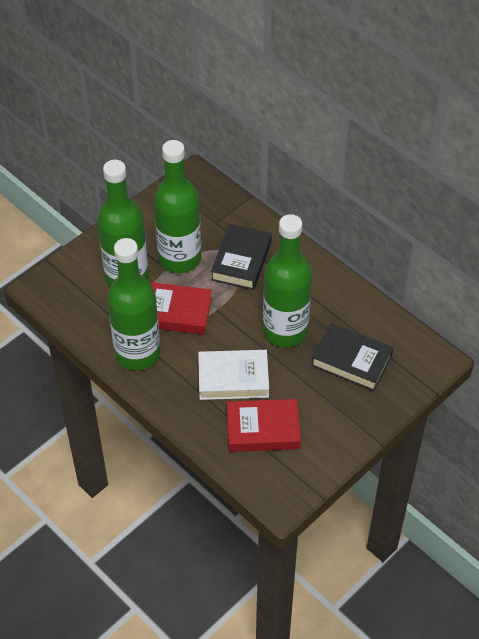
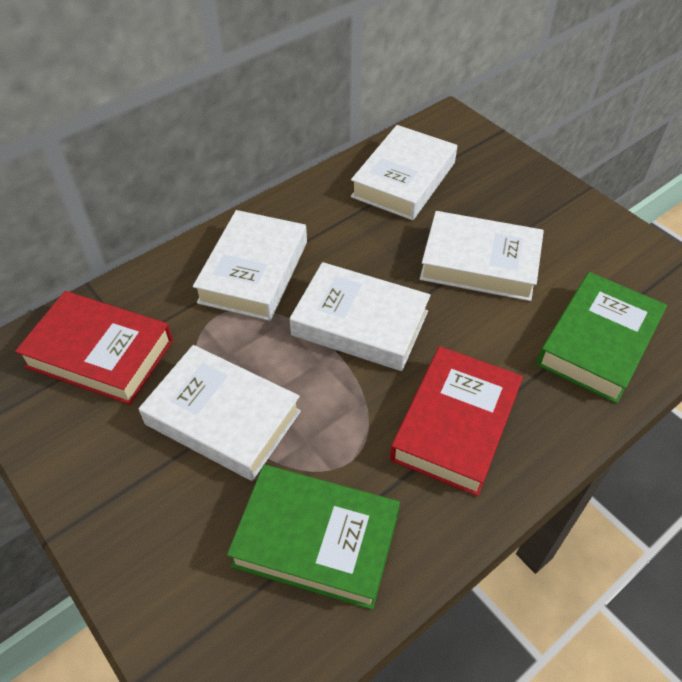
black book: [211,224,272,290] [311,323,393,391] = 2 -> none = 0
green book: none = 0 -> [227,465,400,610] [536,272,667,404] = 2
green bottle: [97,160,149,287] [107,238,161,370] [154,140,201,273] [263,214,312,347] = 4 -> none = 0
white book: [198,350,269,400] = 1 -> [139,345,301,481] [193,210,307,321] [290,262,431,371] [351,125,457,220] [420,211,544,301] = 5

